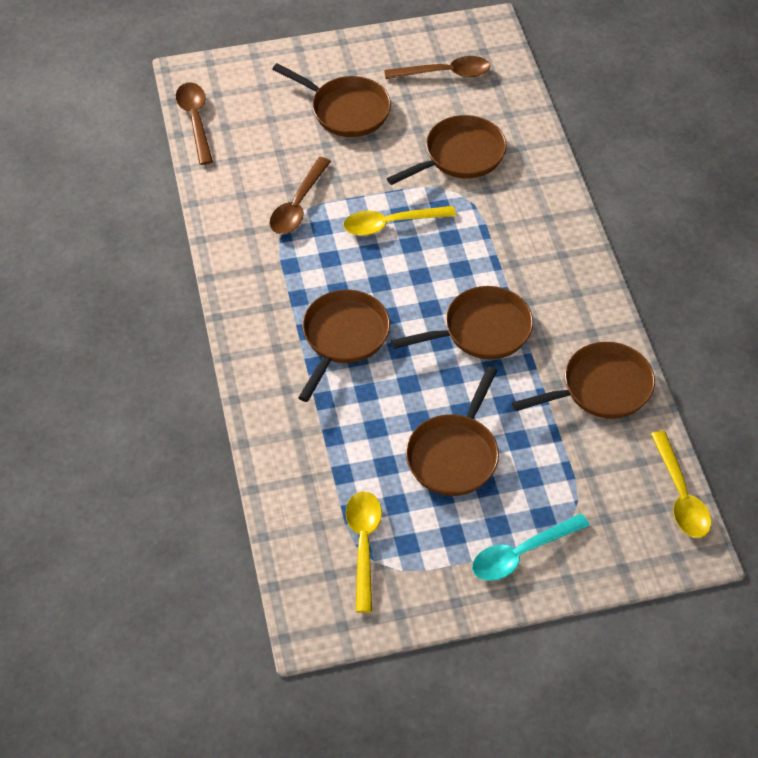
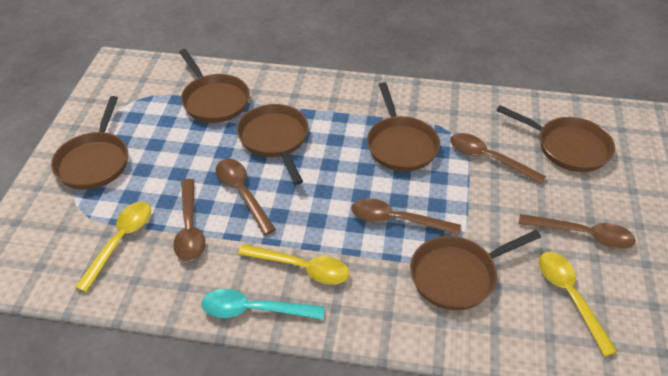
brown spoon: [176,83,213,165] [270,157,331,234] [384,56,490,79] = 3 -> [173,179,205,261] [216,159,276,235] [352,198,461,235] [450,133,546,184] [519,214,636,249] = 5

